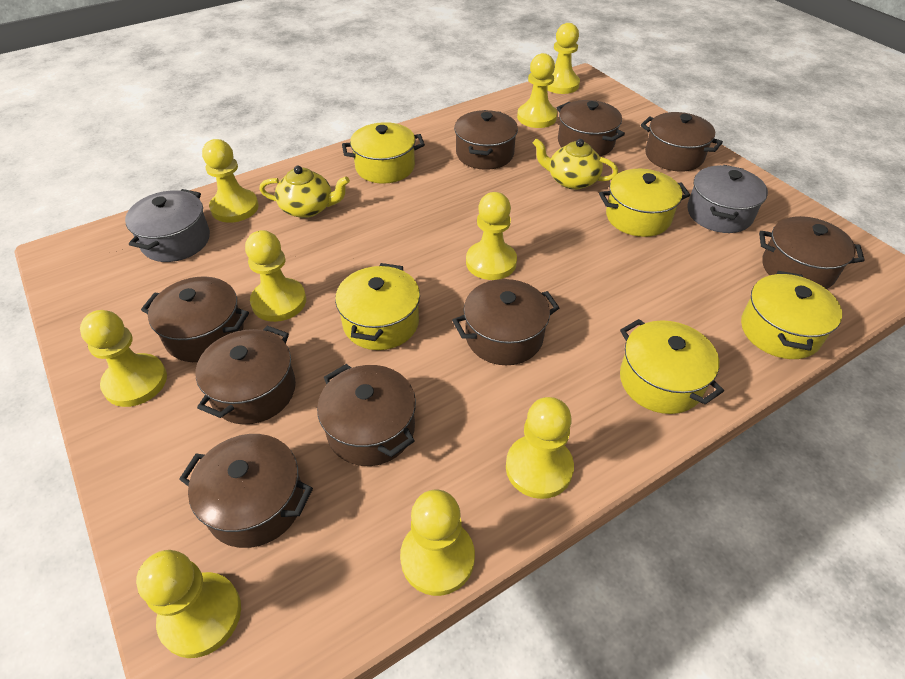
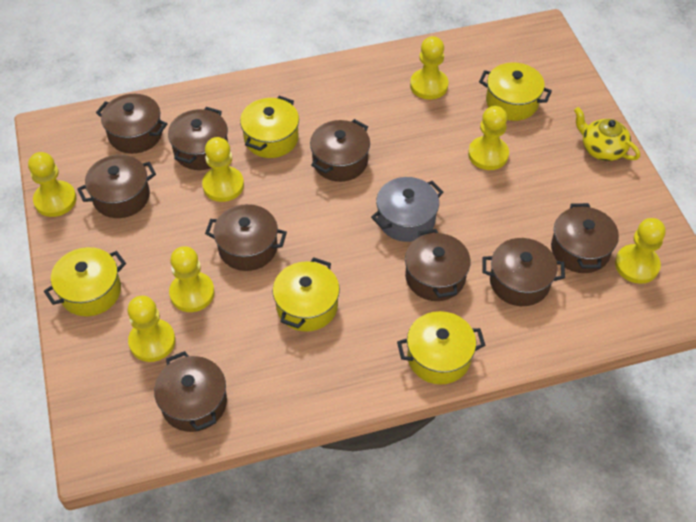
grey pot: [125,189,210,262] [687,165,768,233] = 2 -> [371,177,443,242] = 1
yellow pawn: [80,310,167,407] [136,550,241,658] [202,139,259,223] [245,230,306,322] [400,490,475,596] [466,192,517,280] [506,397,574,499] [517,53,557,128] [547,23,580,94] = 9 -> [28,152,77,217] [128,296,175,362] [169,246,215,312] [202,137,244,202] [410,36,448,99] [468,106,509,170] [615,218,666,284] = 7
yellow teapot: [259,166,350,218] [533,138,618,190] = 2 -> [574,107,640,161] = 1

